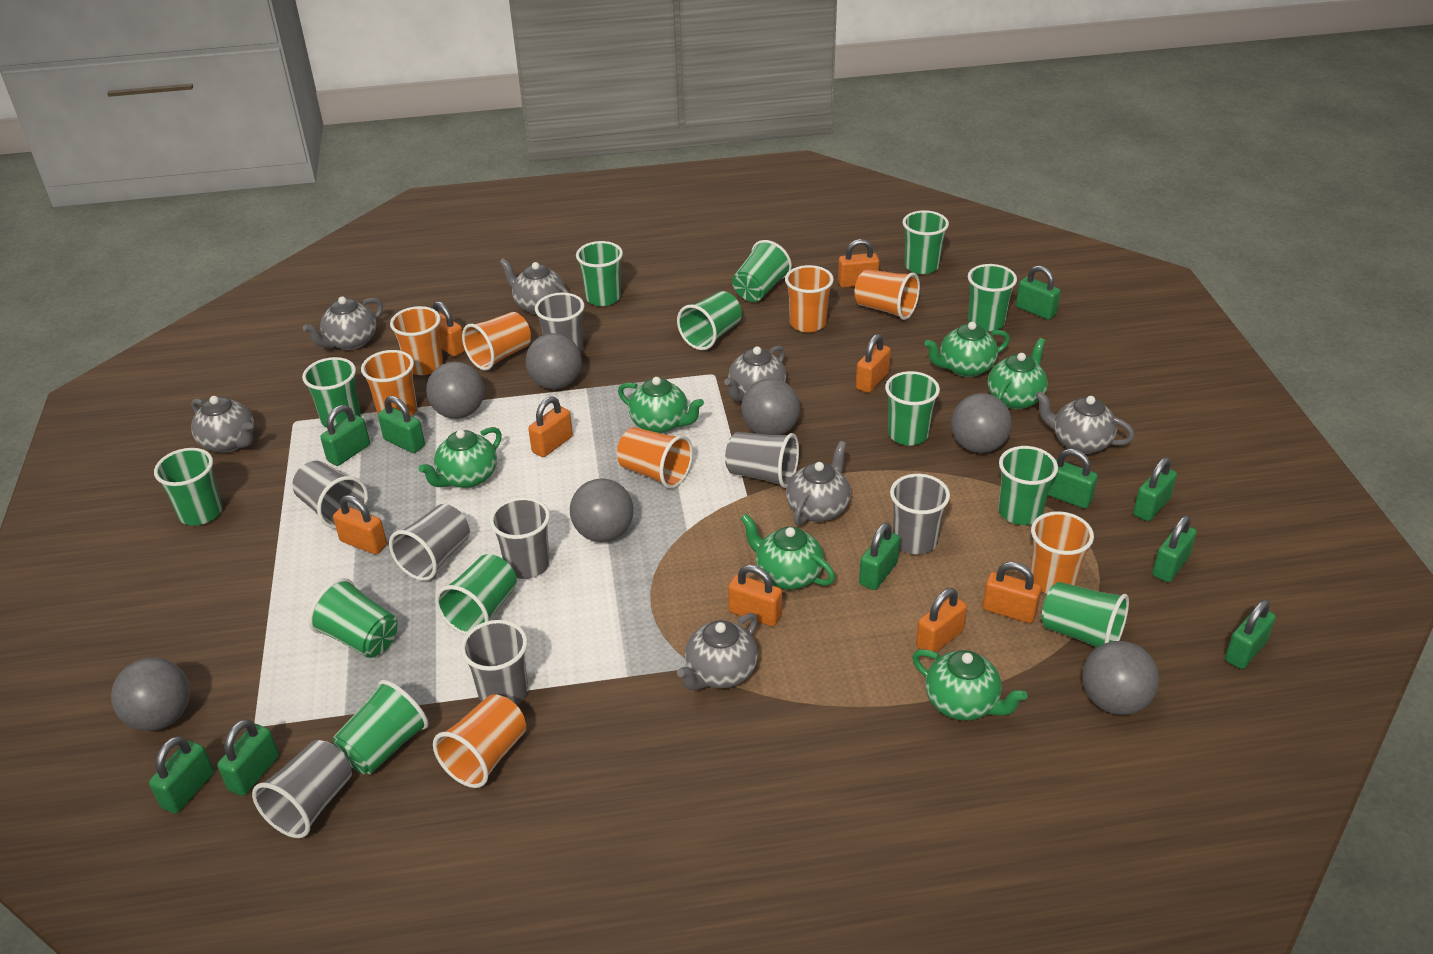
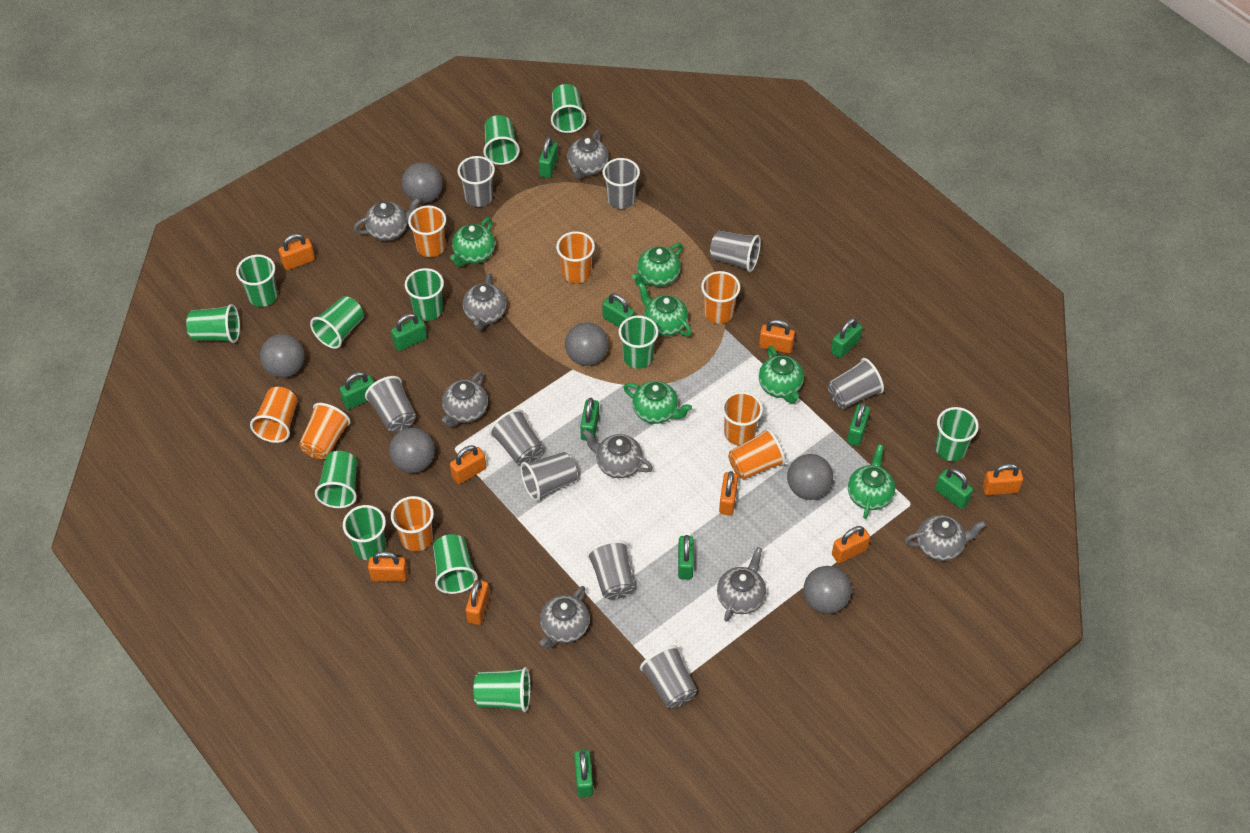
green cup: [154,448,222,526] [302,357,361,427] [308,578,397,658] [333,680,429,774] [435,554,517,635] [576,241,623,306] [677,291,742,350] [732,240,792,302] [885,371,940,445] [903,210,949,274] [968,264,1017,331] [998,446,1058,525] [1041,582,1129,648] = 13 -> [186,304,240,343] [236,255,278,307] [310,296,364,349] [315,451,357,508] [343,505,386,560] [405,268,444,321] [433,534,478,594] [473,667,530,712] [483,115,520,165] [551,84,586,133] [619,315,658,369] [935,407,979,461] = 12
grey ball: [111,658,190,731] [426,362,484,419] [526,333,582,389] [570,478,634,542] [741,378,800,435] [951,393,1012,453] [1082,641,1159,715] = 7 -> [260,334,304,378] [389,428,435,473] [402,162,443,203] [565,322,609,366] [787,454,833,500] [803,566,851,614] = 6
grey cup: [252,740,352,838] [292,461,368,529] [389,504,470,581] [461,620,528,705] [490,497,550,579] [535,292,584,354] [725,432,799,488] [890,474,950,555] = 8 -> [365,376,416,432] [458,156,495,207] [489,409,543,466] [520,452,577,501] [587,540,635,600] [603,158,640,209] [640,646,697,708] [710,231,761,272] [828,358,884,409] = 9
grey teapot: [191,396,254,453] [303,297,383,350] [499,258,569,315] [677,613,758,690] [724,345,786,401] [786,441,851,526] [1035,391,1134,454] = 7 -> [354,198,420,241] [442,371,488,427] [463,273,507,330] [540,586,590,649] [567,130,609,179] [582,429,653,478] [717,547,766,622] [905,515,986,561] = 8

